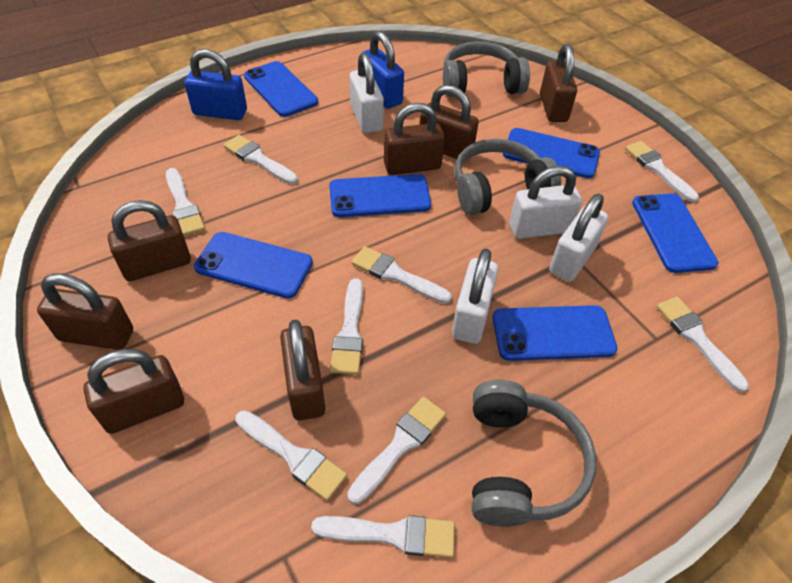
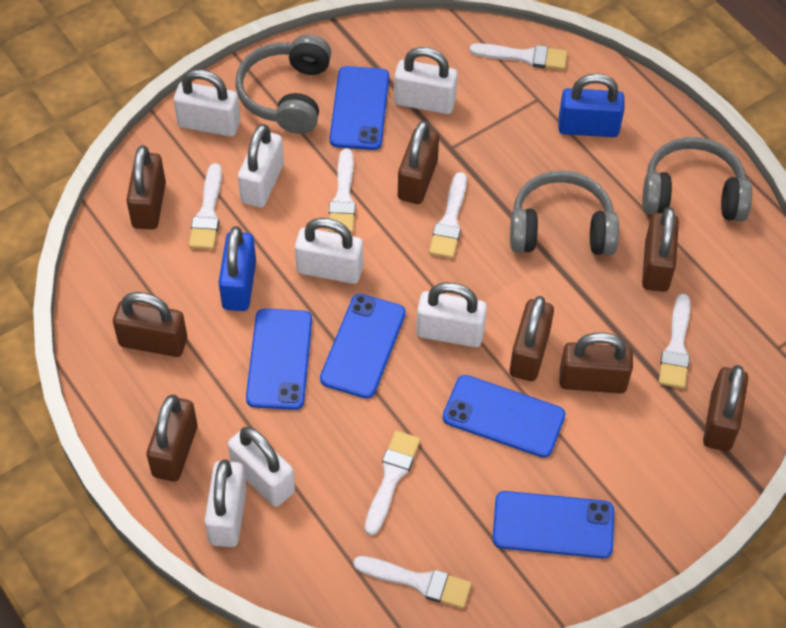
blue phone: [194,232,313,299] [244,61,318,117] [329,174,431,217] [492,305,617,361] [503,128,600,178] [632,193,719,273] = 6 -> [246,308,312,410] [320,294,406,399] [330,66,389,150] [443,375,566,458] [493,491,614,558] = 5
brown padlock: [37,273,133,350] [83,349,184,434] [108,200,191,281] [280,320,325,421] [384,103,445,175] [420,85,479,159] [540,44,577,122] = 7 -> [113,292,187,357] [126,145,166,230] [146,395,197,482] [398,121,439,204] [510,296,554,381] [559,332,633,394] [642,207,679,292] [703,365,748,451] = 8
white brush: [166,168,205,236] [223,135,298,184] [235,410,347,501] [311,515,455,558] [330,278,363,375] [348,397,446,504] [351,246,452,304] [625,141,699,202] [656,296,749,392] = 9 -> [189,163,222,249] [328,149,356,234] [353,556,472,609] [365,431,420,535] [429,172,467,258] [470,43,567,70] [659,294,690,389] = 7
white padlock: [349,53,384,133] [452,249,499,344] [509,166,582,239] [549,194,608,282] = 4 -> [174,69,241,137] [205,459,247,547] [228,427,295,507] [238,124,284,208] [295,218,363,284] [394,47,458,114] [416,282,487,347] = 7

